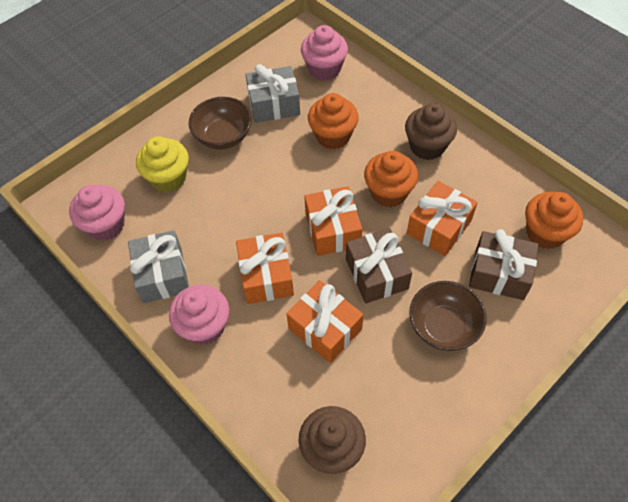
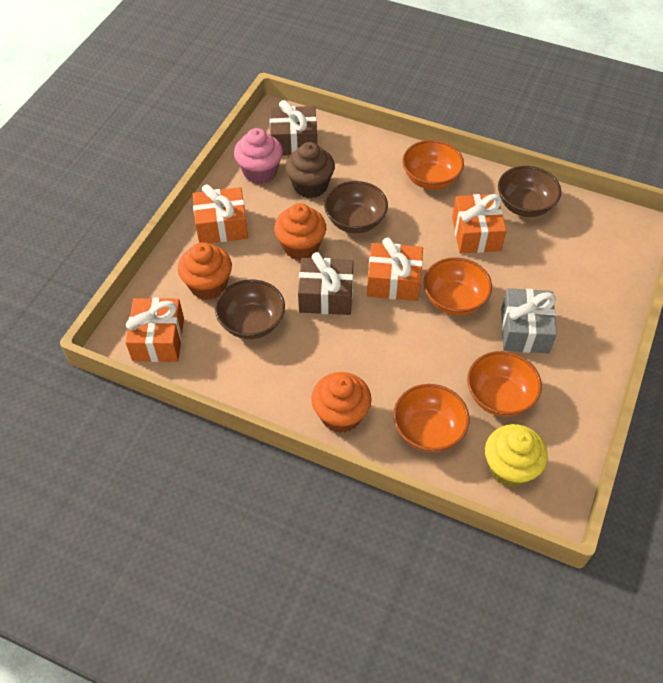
brown bowl: [188,97,252,150] [409,281,486,351] = 2 -> [215,280,285,339] [324,181,388,233] [498,166,561,217] = 3
brown cupcake: [299,406,366,474] [405,103,457,160] = 2 -> [285,142,335,198] = 1
grey gift: [128,230,189,303] [245,64,300,123] = 2 -> [501,288,557,353] = 1
orange bowl: none = 0 -> [393,384,469,452] [402,140,464,189] [423,257,492,316] [467,351,542,417] = 4
pink cupcake: [69,185,125,241] [169,285,229,345] [301,25,348,81] = 3 -> [234,128,283,184] = 1

